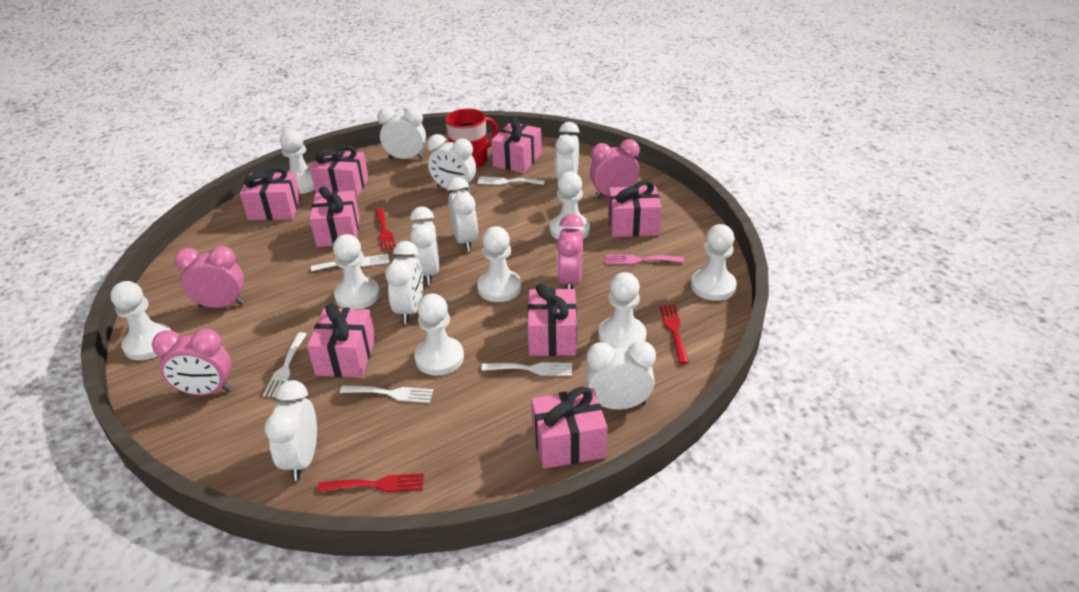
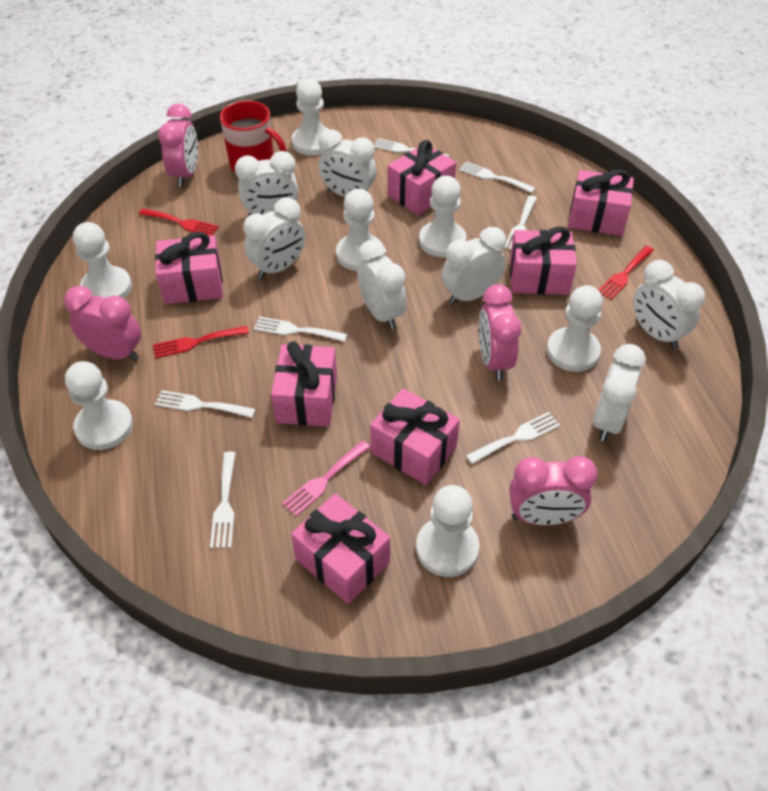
pink gift: [240,167,301,220] [307,303,376,378] [310,145,369,197] [310,186,360,247] [491,117,542,173] [528,284,577,356] [531,387,608,469] [608,180,662,237] = 8 -> [155,232,223,304] [271,341,337,427] [291,493,390,604] [370,388,460,485] [388,140,456,215] [510,227,577,295] [568,169,634,236] = 7
white clock: [264,380,317,481] [377,107,426,159] [385,241,423,324] [410,207,439,285] [427,134,476,193] [447,177,478,251] [555,122,579,179] [586,341,656,410] = 8 -> [235,151,298,216] [243,198,305,279] [319,129,377,197] [357,240,407,330] [442,227,506,305] [593,344,646,442] [633,260,705,349] = 7
white fork: [263,332,307,397] [311,254,389,271] [340,385,434,403] [477,176,545,185] [481,362,572,376] = 5 -> [155,390,256,418] [210,452,236,548] [254,317,347,342] [374,138,449,157] [459,162,536,193] [466,412,560,464] [505,195,537,250] = 7
white pawn: [110,281,171,360] [280,129,315,194] [333,234,380,309] [414,294,464,376] [477,226,522,302] [550,171,590,239] [598,272,646,348] [691,224,737,301] = 8 -> [65,361,133,450] [73,222,132,298] [292,79,330,155] [336,189,384,271] [416,485,480,577] [419,176,466,257] [546,285,603,372] = 7

